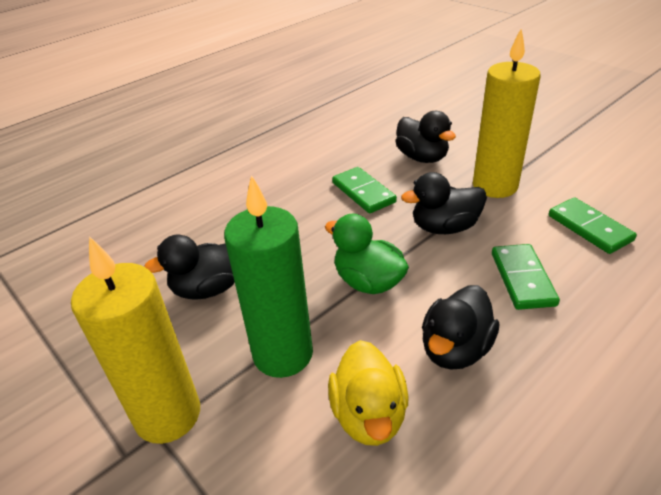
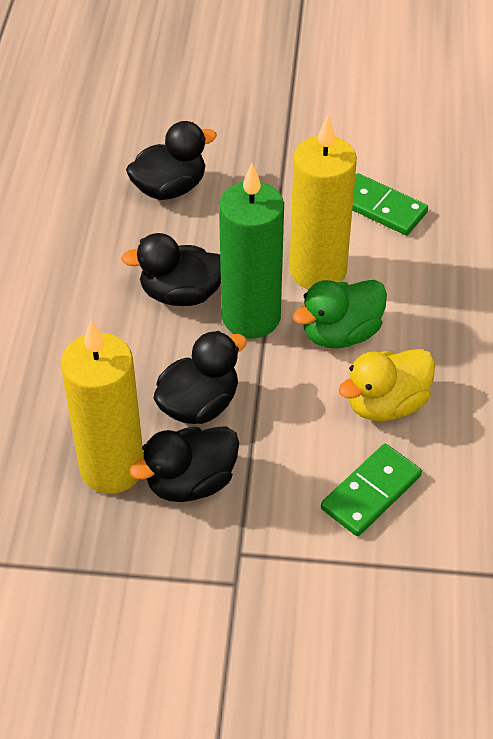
green domino: [332,167,397,214] [492,244,560,310] [549,197,637,254] = 3 -> [321,444,422,536] [352,173,428,235] = 2

